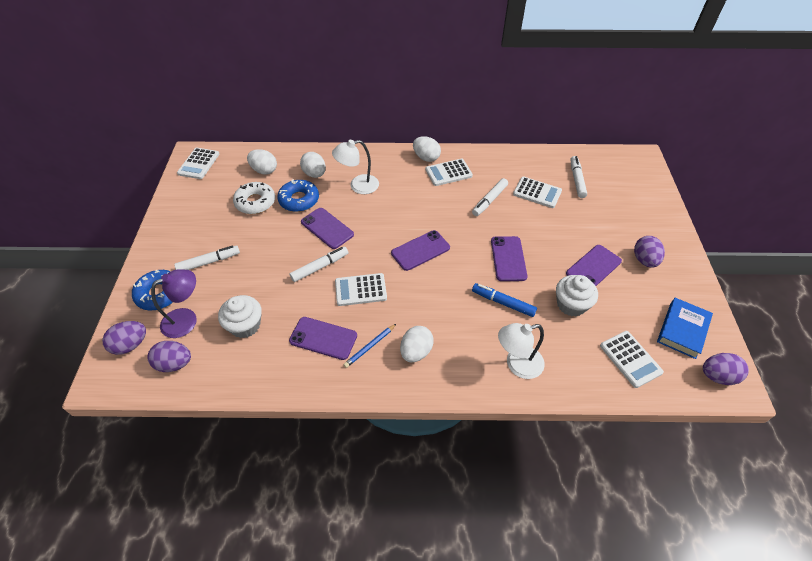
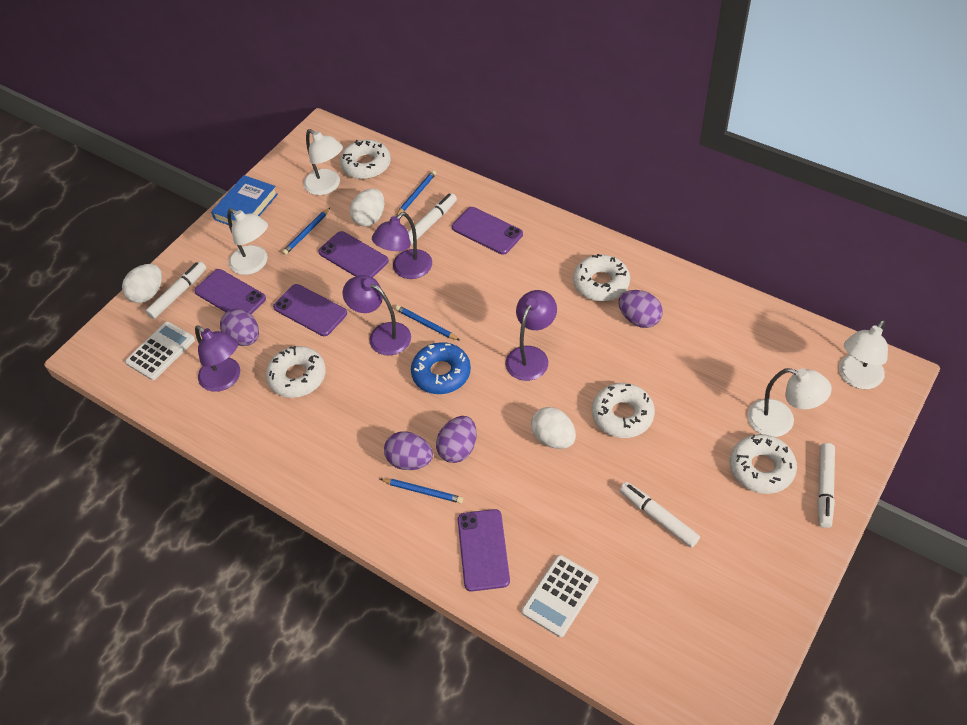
blue donut: [132,270,173,311] [277,179,319,212] = 2 -> [411,342,471,394] = 1
blue marker: [472,283,537,317] = 1 -> none = 0
blue pencil: [343,324,396,368] = 1 -> [282,208,330,255] [380,478,463,503] [395,305,459,340] [396,170,436,217] = 4
purple lamp: [151,269,197,338] = 1 -> [195,325,240,392] [343,275,411,356] [372,212,432,279] [505,290,557,381] = 4
white calculator: [177,147,219,179] [335,273,387,306] [425,159,473,186] [513,177,562,208] [600,331,664,388] = 5 -> [125,321,195,380] [522,555,599,637] = 2
white cupcake: [218,295,262,338] [556,275,598,317] = 2 -> none = 0
white donut: [233,182,275,214] = 1 -> [266,346,326,398] [340,140,391,179] [573,254,630,301] [592,383,655,438] [730,434,797,494] = 5
white egg: [247,149,277,175] [300,152,326,178] [400,326,434,362] [413,136,441,162] = 4 -> [122,264,162,303] [350,189,384,226] [531,407,576,449] = 3
white lamp: [332,140,379,194] [498,323,545,379] = 2 -> [227,208,268,275] [303,129,343,195] [747,368,832,437] [839,320,888,389] = 4

